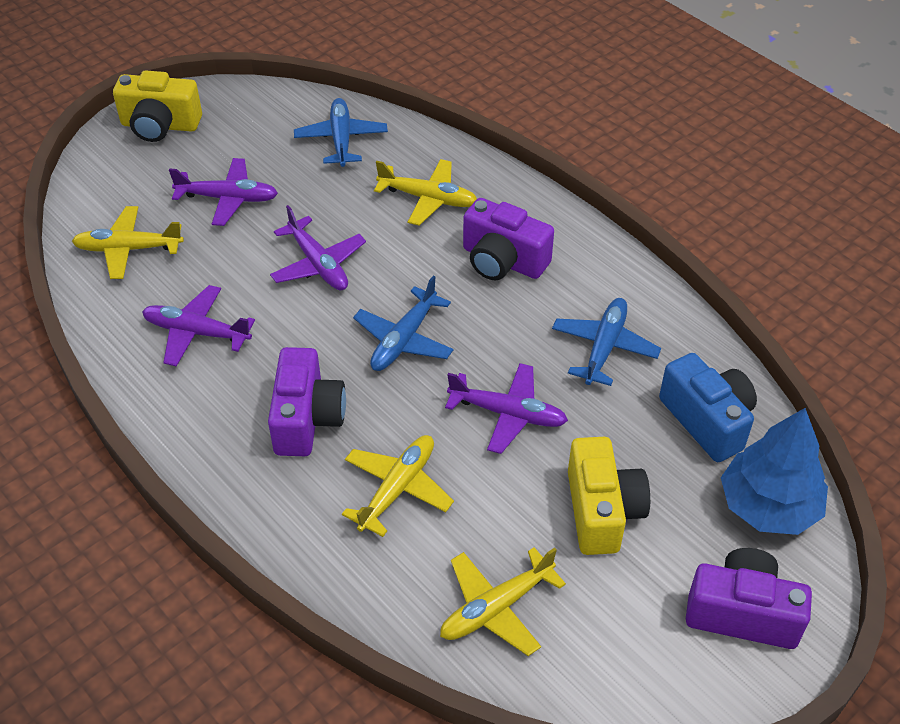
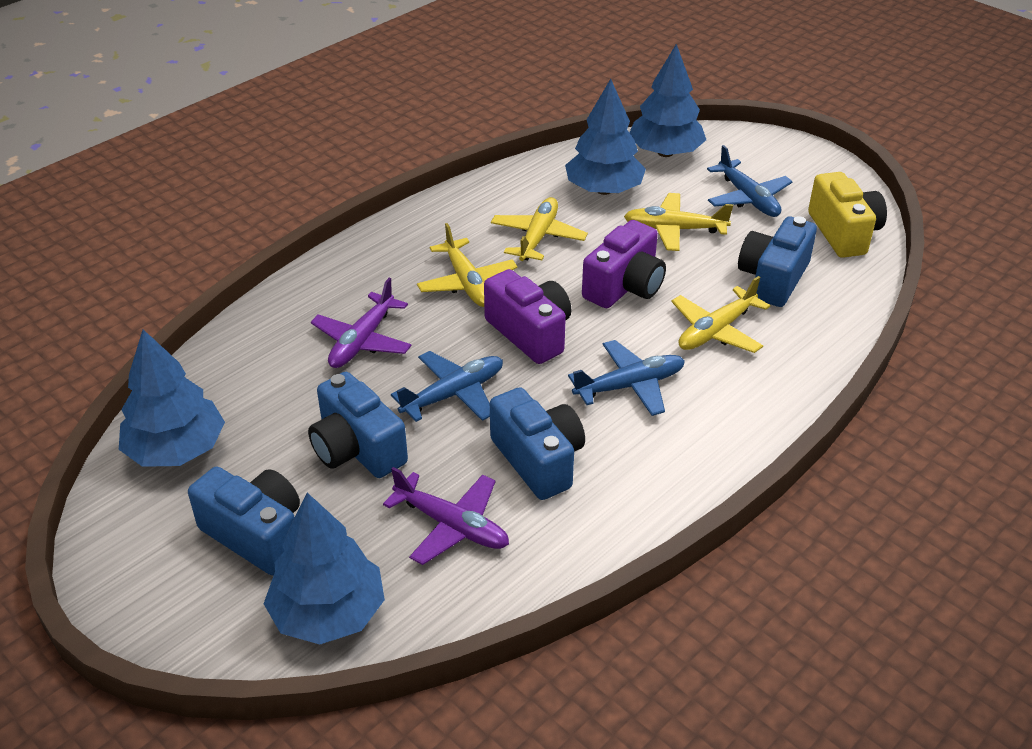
blue camera: [659,353,757,462] = 1 -> [188,467,300,575] [308,372,408,478] [490,387,585,500] [738,216,817,307] = 4
blue tree: [721,408,828,535] = 1 -> [119,330,225,467] [264,493,385,644] [565,79,646,195] [629,44,706,157] = 4
purple camera: [268,347,346,456] [463,198,554,280] [686,548,812,649] = 3 -> [484,269,571,364] [582,220,666,308] = 2
purple plane: [142,285,255,366] [169,158,278,226] [270,205,366,290] [445,363,568,454] = 4 -> [311,278,412,368] [383,467,509,565] = 2
yellow camera: [113,70,202,142] [568,437,650,555] = 2 -> [808,172,887,258] = 1

